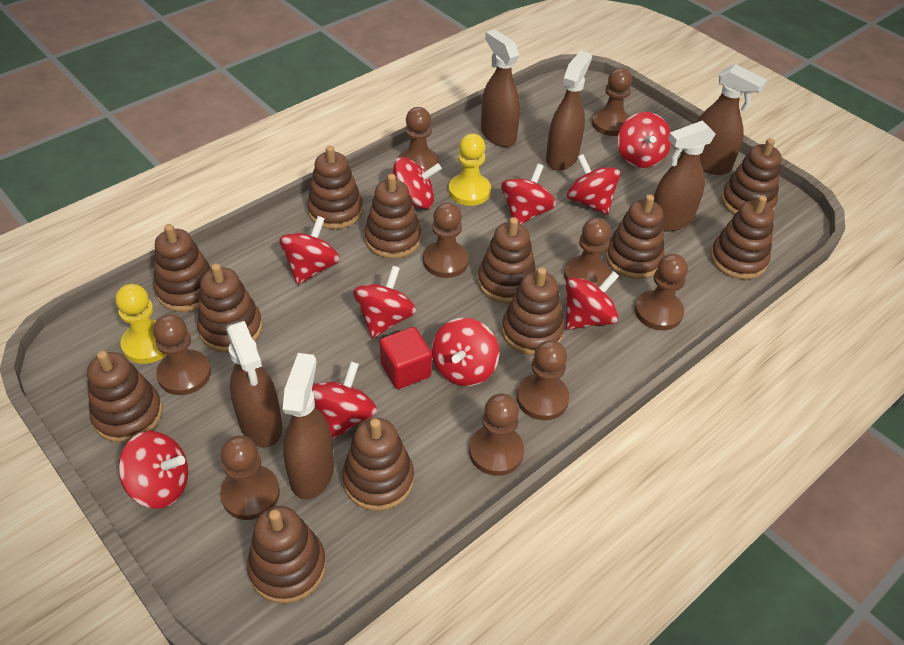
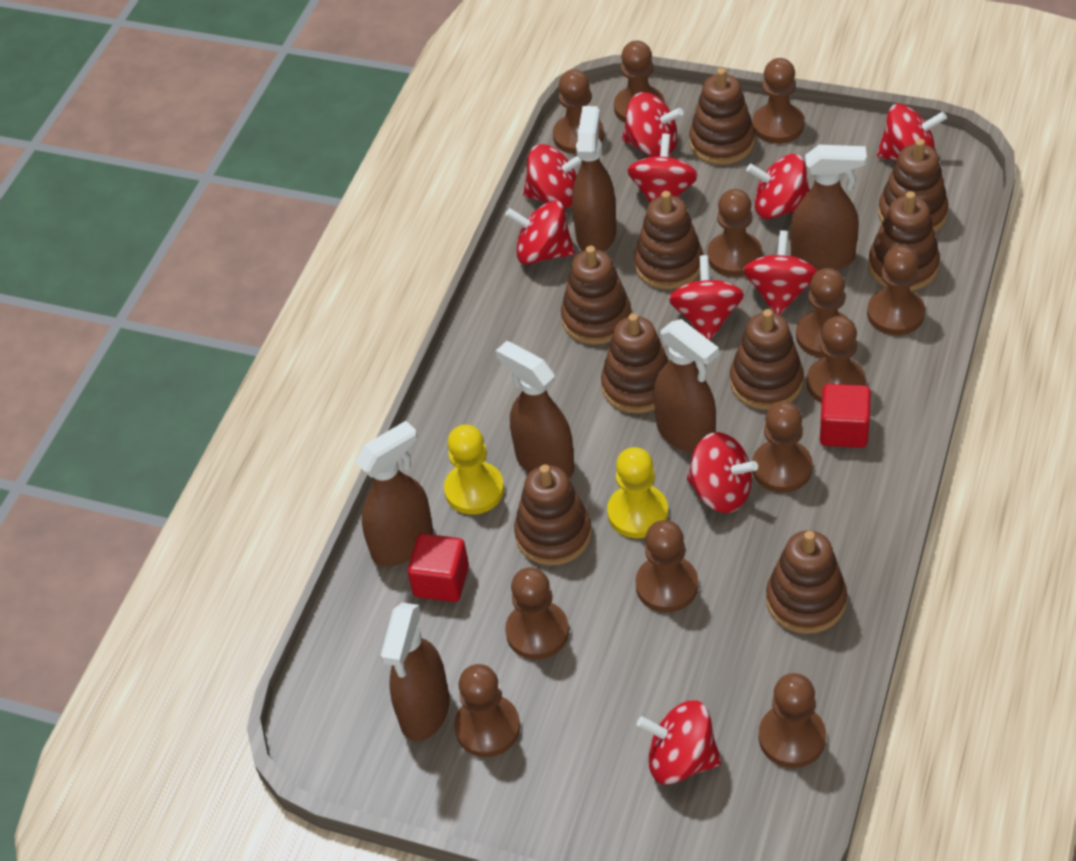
brown pawn: [153,314,211,395] [220,435,280,520] [398,107,439,171] [423,202,469,278] [469,394,524,476] [517,340,570,420] [564,218,611,287] [592,68,632,136] [635,254,688,330] = 9 -> [454,664,520,757] [505,567,569,659] [553,69,604,154] [614,41,665,123] [635,520,698,612] [707,189,762,277] [752,58,805,144] [752,401,813,493] [759,673,826,768] [796,268,849,358] [807,316,866,403] [867,245,925,335] = 12
brown stacking toy: [87,351,163,443] [154,224,211,312] [197,263,262,353] [247,506,326,604] [307,146,363,229] [342,418,414,511] [364,174,421,259] [478,217,536,303] [502,267,564,355] [605,194,665,279] [710,195,774,280] [721,138,782,215] = 12 -> [514,464,591,566] [561,246,631,345] [601,313,669,413] [634,191,703,289] [689,68,755,165] [730,309,804,410] [766,530,847,634] [868,191,940,291] [878,139,949,232] = 9
red cube: [380,327,432,389] = 1 -> [407,534,469,602] [820,384,871,448] = 2

